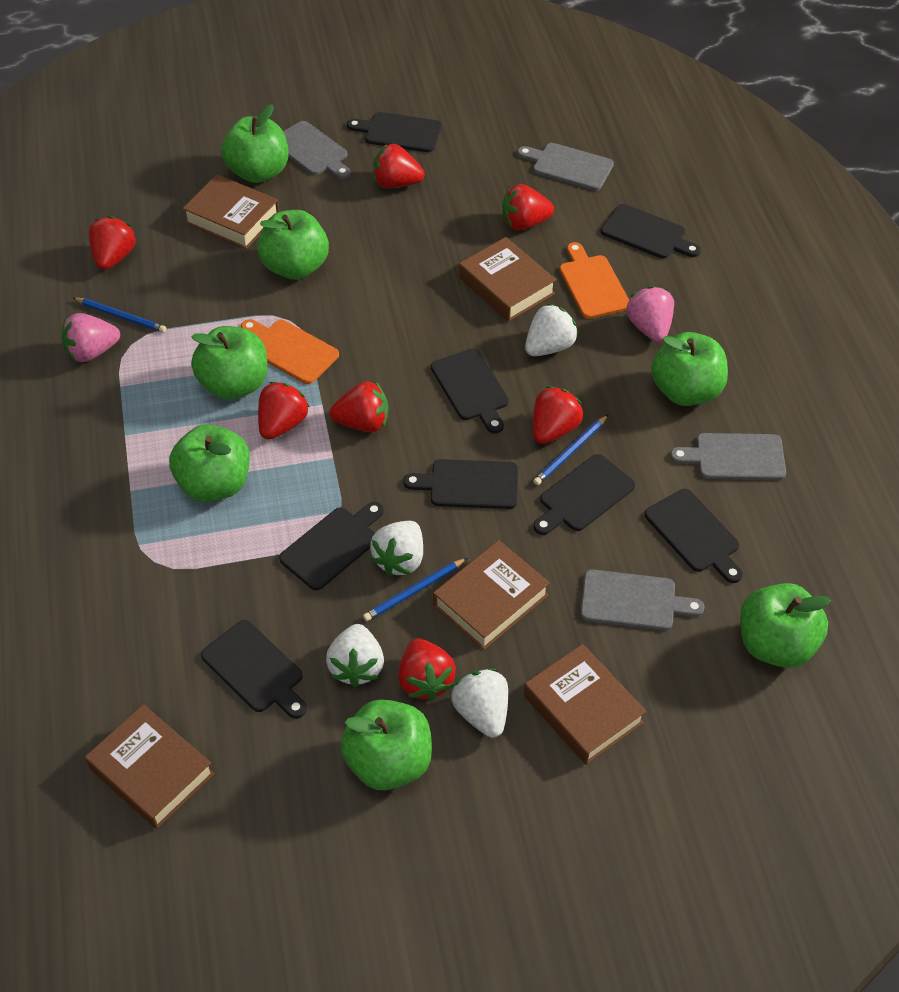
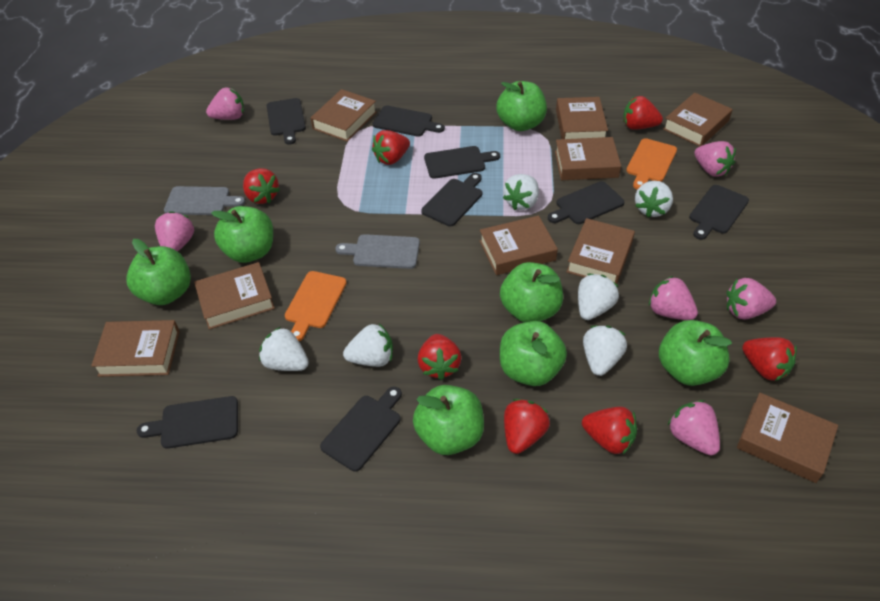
blue pencil: [73,297,167,333] [363,558,467,621] [533,415,608,485] = 3 -> none = 0
brown book: [85,704,214,829] [182,174,279,249] [433,540,550,650] [459,237,556,321] [524,644,646,765] = 5 -> [91,320,180,377] [194,262,275,330] [311,89,377,142] [480,216,558,275] [555,137,621,180] [556,97,608,139] [566,218,635,284] [663,93,733,147] [737,393,838,483] = 9
grey cutting board: [283,121,351,179] [517,143,614,191] [581,570,705,630] [670,433,786,480] = 4 -> [164,186,245,215] [335,234,420,269] = 2
pink strawberry: [62,313,120,362] [626,286,674,342] = 2 -> [155,211,194,252] [206,87,244,120] [649,276,698,320] [668,400,720,455] [694,141,736,177] [727,278,776,320] = 6
white strawberry: [326,624,384,688] [370,521,423,576] [451,669,508,738] [525,303,578,356] = 4 -> [259,327,309,371] [343,324,393,367] [503,174,539,210] [578,274,619,320] [583,326,627,376] [635,181,673,218] = 6

